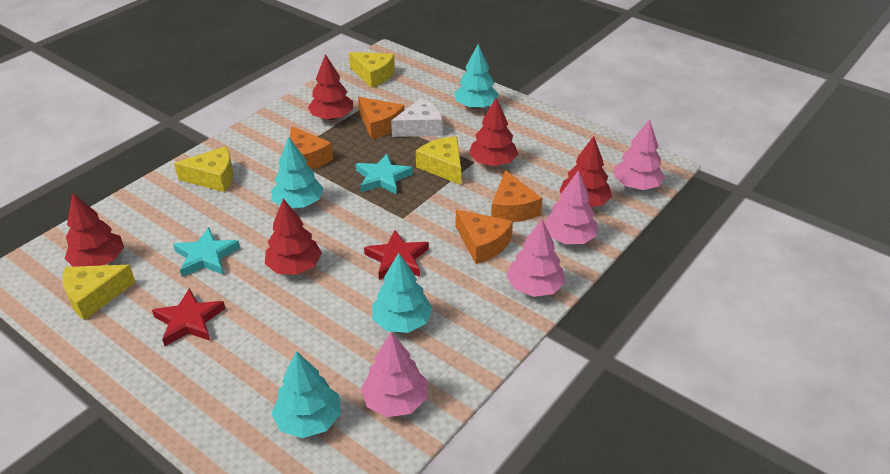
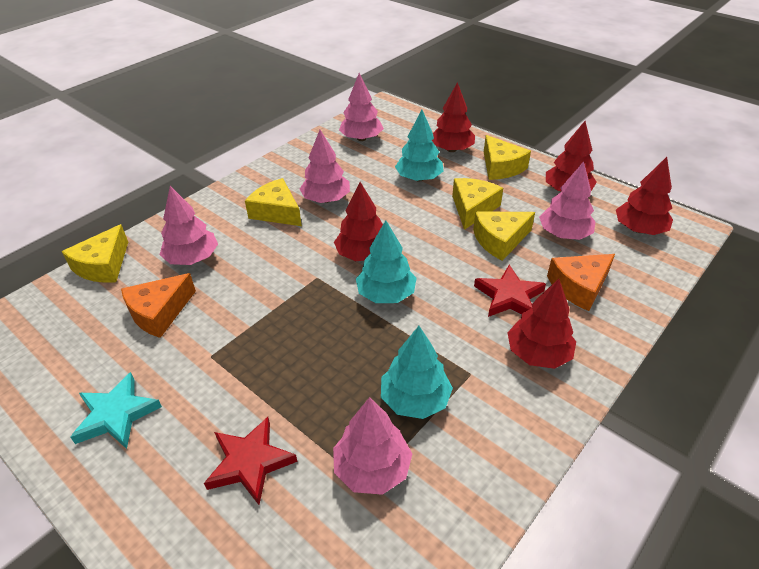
orange cheese: [290,126,333,169] [358,97,404,139] [456,210,513,264] [491,170,543,222] = 4 -> [121,273,196,338] [547,254,615,311] = 2
pink tree: [361,332,427,417] [506,219,565,297] [544,170,597,244] [614,119,665,190] = 4 -> [160,186,218,265] [300,130,350,203] [333,397,412,495] [339,73,384,141] [539,161,595,240] = 5
turquoise star: [173,228,240,277] [356,154,413,195] = 2 -> [70,372,162,449] = 1
turquoise tree: [271,137,324,208] [272,351,341,438] [372,253,433,333] [454,44,499,109] = 4 -> [356,220,417,303] [381,326,453,419] [395,110,444,181] = 3
white cheese: [391,98,442,137] = 1 -> none = 0
yellow cheese: [63,265,136,321] [174,146,233,192] [349,52,395,88] [416,136,461,185] = 4 -> [62,224,128,283] [245,178,302,226] [452,178,503,230] [473,211,535,261] [484,135,531,180] = 5

